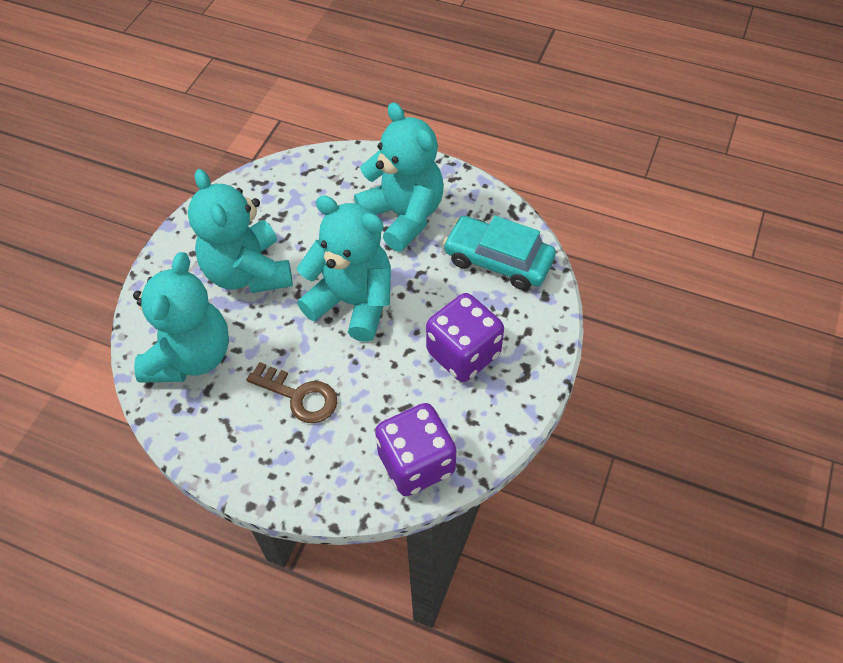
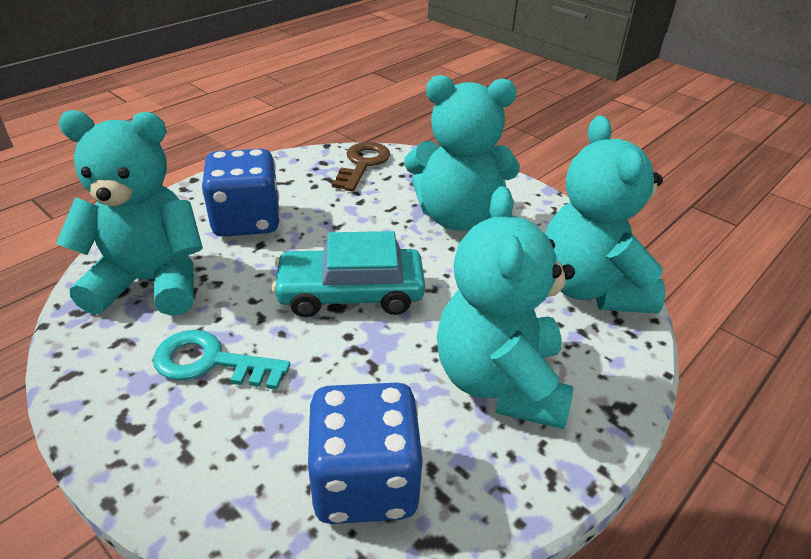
blue dice: none = 0 -> [201,149,280,237] [308,383,424,524] = 2
purple dice: [375,403,456,496] [426,293,504,382] = 2 -> none = 0
turquoise key: none = 0 -> [153,330,290,390] = 1

